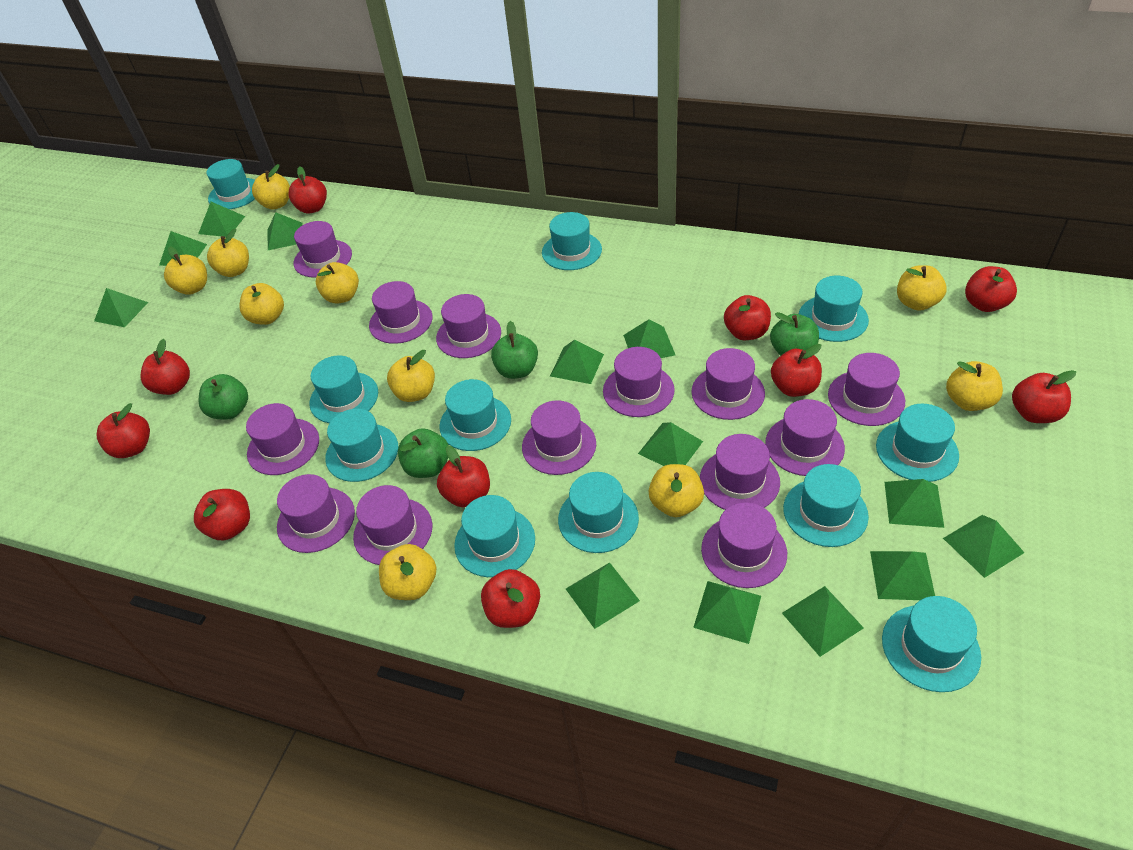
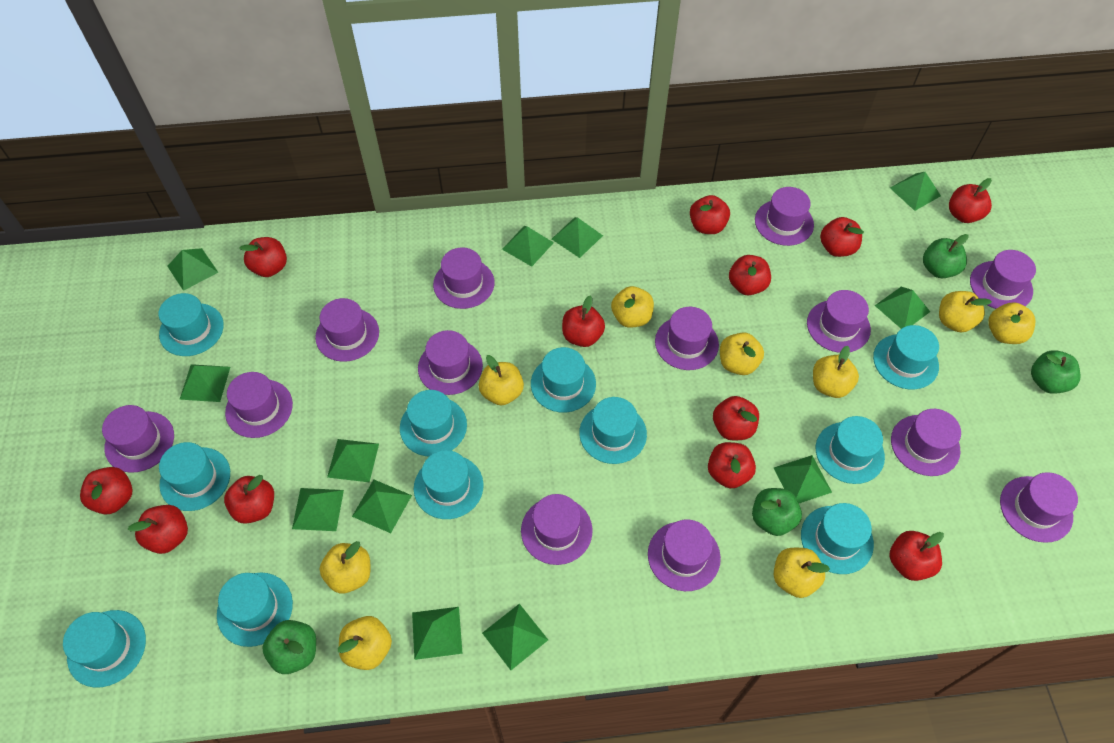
green pyramid: [94,288,148,327] [159,231,207,266] [198,202,245,237] [268,212,302,250] [550,340,604,384] [566,562,640,629] [623,319,675,358] [638,422,703,466] [693,581,761,644] [782,586,864,657] [870,551,935,600] [885,479,944,528] [943,515,1025,578] = 13 -> [167,248,218,291] [180,364,230,402] [292,488,344,531] [327,439,379,482] [352,480,412,533] [412,607,463,660] [482,604,548,670] [502,226,554,267] [552,217,603,258] [774,455,832,503] [875,287,930,329] [890,172,941,211] = 12
red apple: [96,403,150,458] [140,339,190,395] [194,489,250,540] [288,166,327,214] [437,445,490,507] [481,569,540,628] [724,295,771,340] [771,344,822,397] [965,266,1017,312] [1012,370,1076,423] = 10 -> [80,467,133,514] [127,505,188,554] [224,475,274,524] [239,237,287,277] [562,296,605,347] [690,195,730,234] [708,442,756,488] [713,396,759,440] [729,255,771,295] [820,217,864,257] [889,531,944,581] [949,178,992,223] = 12
yellow apple: [164,246,207,295] [207,229,249,277] [240,283,284,325] [252,164,290,210] [316,262,359,304] [379,544,437,600] [387,350,435,402] [649,464,704,517] [897,265,947,311] [946,361,1003,411] = 10 -> [320,541,370,594] [338,616,392,670] [479,355,524,405] [611,286,654,328] [720,332,764,375] [774,548,830,598] [813,346,859,398] [939,291,992,332] [988,302,1035,344] = 9

